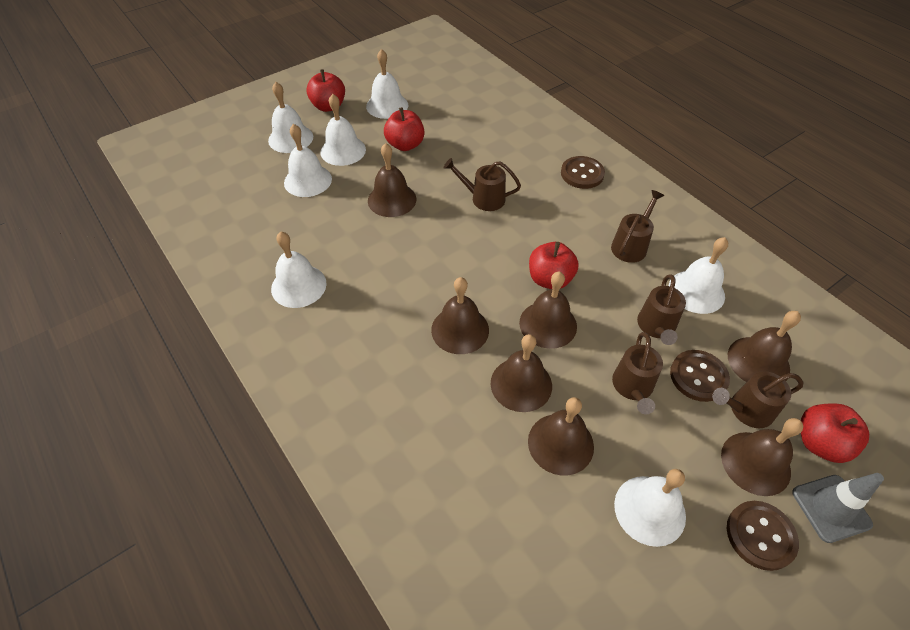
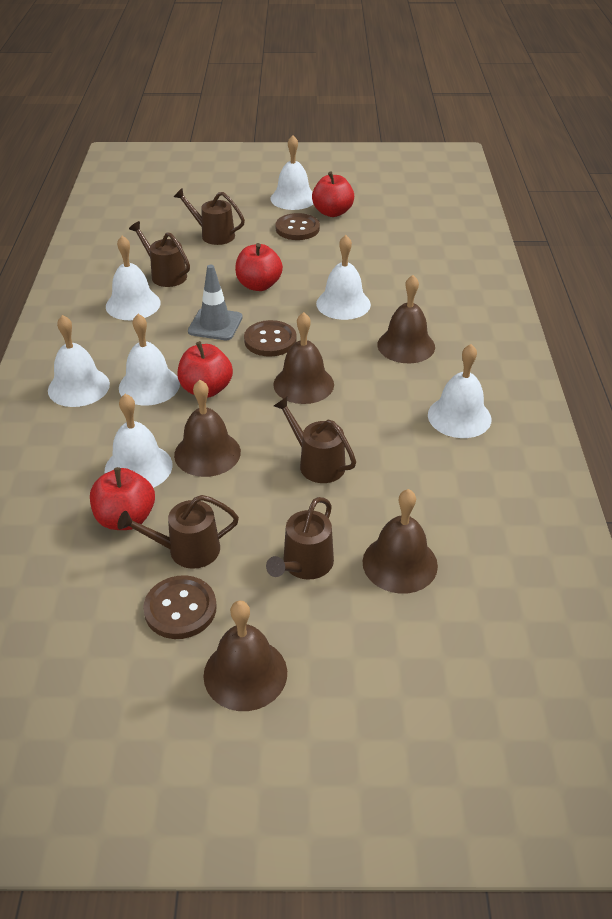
brown bell: [368,143,416,217] [431,277,489,354] [491,334,552,412] [519,272,577,349] [528,397,594,476] [721,418,803,496] [728,311,801,382] = 7 -> [174,380,241,477] [203,600,287,711] [273,312,334,404] [362,489,438,594] [377,275,435,363] = 5

